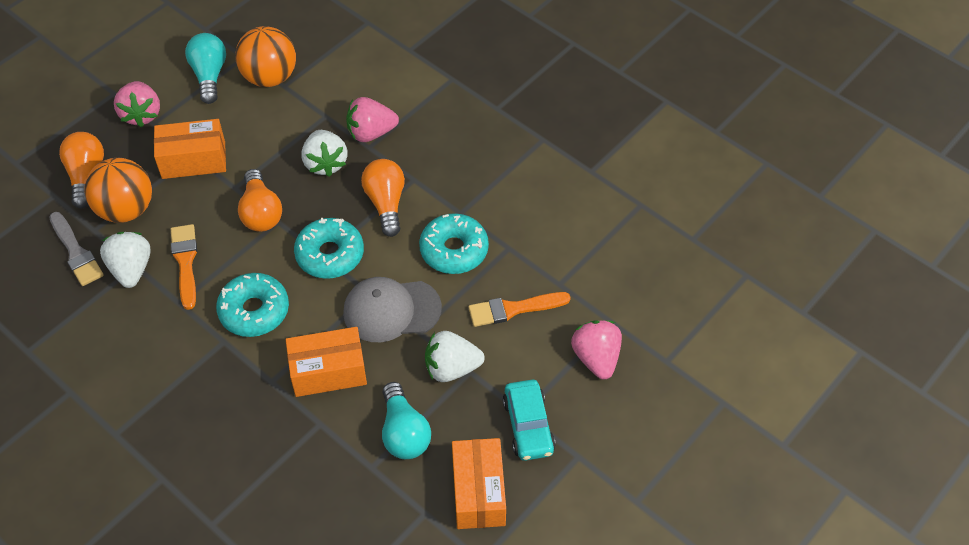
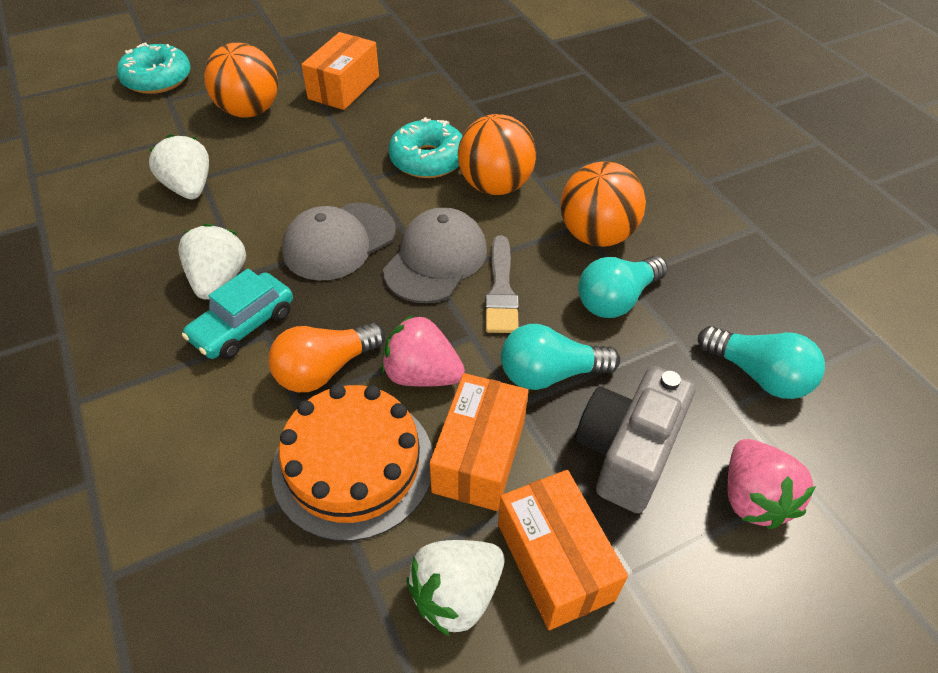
grey camera: none = 0 -> [575,366,696,513] = 1
grey cap: [343,277,442,342] = 1 -> [282,203,396,281] [383,207,487,303] = 2
orange ball: [84,158,152,223] [235,26,296,87] = 2 -> [204,43,278,118] [458,114,536,195] [561,162,646,247] = 3
orange brush: [171,224,197,310] [468,292,571,327] = 2 -> none = 0
orange cake: none = 0 -> [272,384,433,541] = 1
orange light bulb: [59,132,104,208] [238,169,282,232] [361,159,405,237] = 3 -> [268,322,385,392] = 1
pink strawberry: [114,81,160,127] [346,97,399,142] [571,320,622,380] = 3 -> [381,314,465,387] [728,439,816,529] = 2
turquoise donut: [216,273,289,337] [294,218,364,279] [419,213,489,274] = 3 -> [117,43,191,94] [389,117,462,178] = 2
turquoise light bulb: [185,33,226,104] [382,382,431,459] = 2 -> [501,324,620,390] [578,256,668,318] [698,326,825,399] = 3

